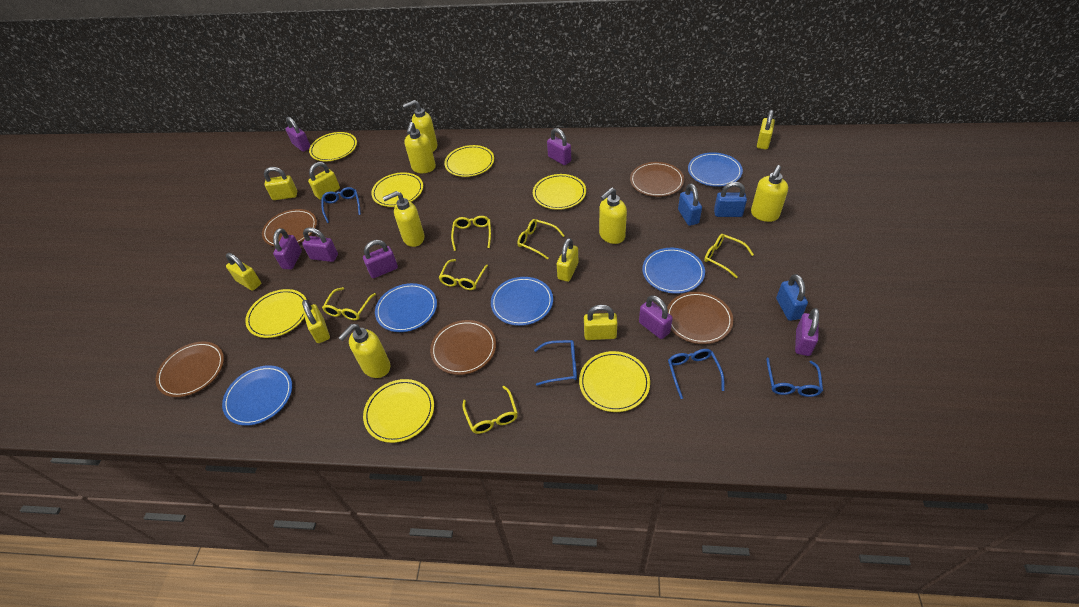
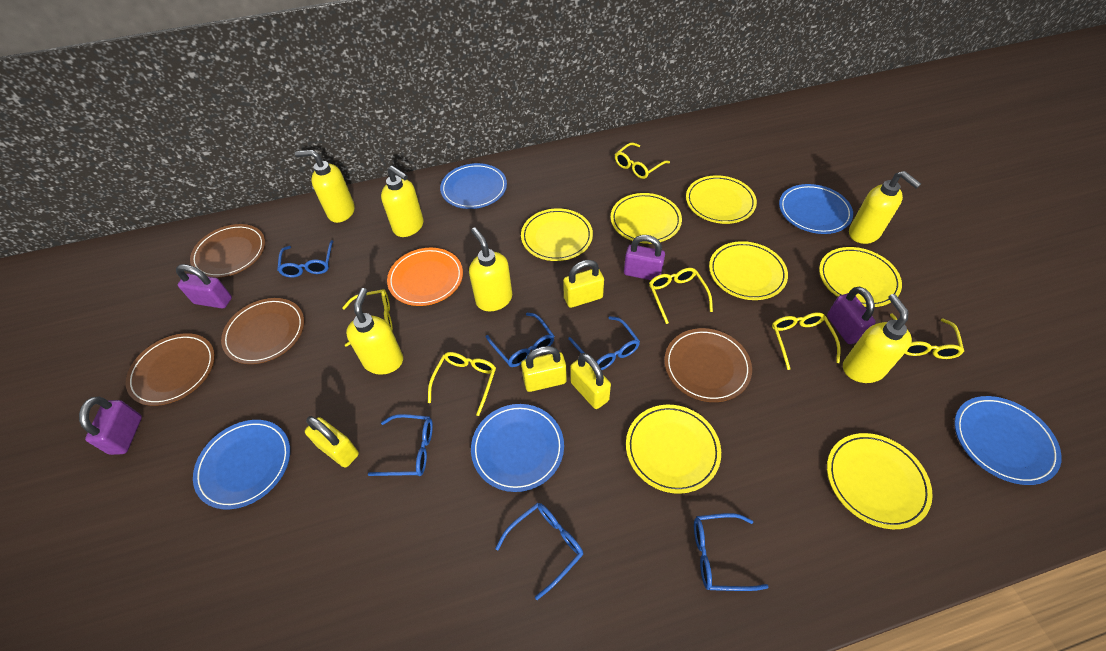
blue glasses: [321,187,361,223] [534,340,577,386] [668,349,725,399] [766,358,823,397] = 4 -> [277,240,334,278] [368,414,433,476] [486,313,554,367] [495,503,583,600] [568,316,640,370] [694,513,768,591] = 6
blue padlock: [678,183,702,226] [714,182,747,217] [776,274,808,321] = 3 -> none = 0
brown plate: [155,342,224,397] [262,209,317,247] [430,320,496,375] [630,162,684,197] [667,292,733,344] = 5 -> [126,333,215,406] [190,224,265,278] [221,298,304,364] [664,328,752,402] = 4
orange plate: none = 0 -> [387,248,463,306] = 1
purple padlock: [273,228,302,269] [286,117,310,152] [302,227,338,262] [363,240,398,278] [547,128,571,165] [639,295,673,339] [795,308,819,356] = 7 -> [79,397,142,455] [176,264,232,308] [624,235,665,280] [827,286,876,344] = 4
yellow padlock: [226,253,261,291] [264,167,297,200] [302,300,330,343] [308,162,340,200] [557,238,578,282] [584,305,618,340] [757,110,775,149] = 7 -> [305,416,359,468] [521,346,566,392] [563,260,604,308] [570,353,611,409] = 4

